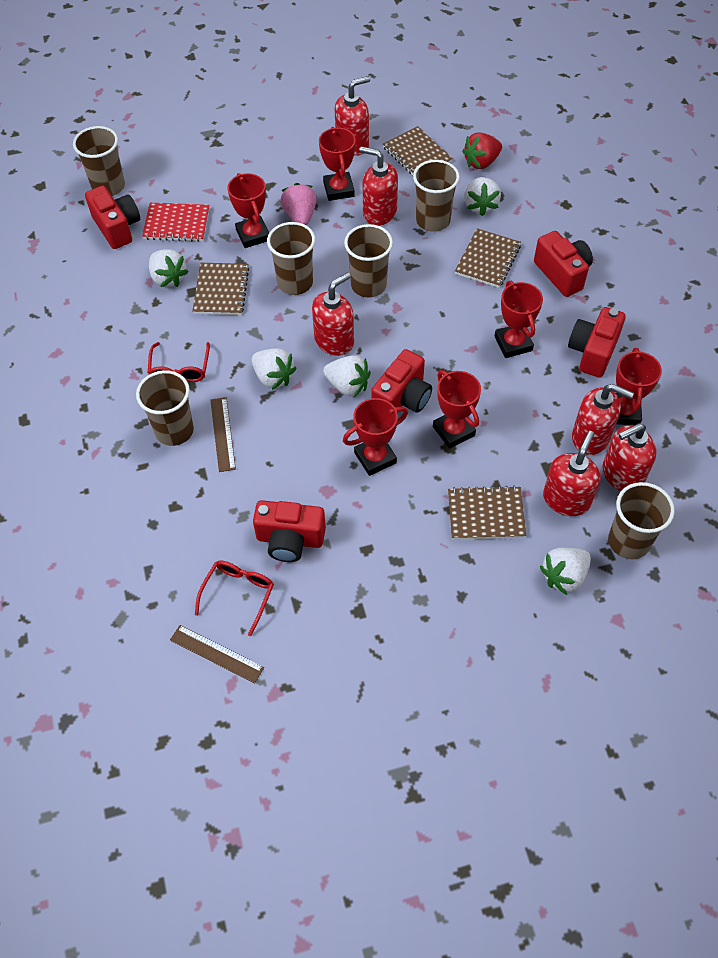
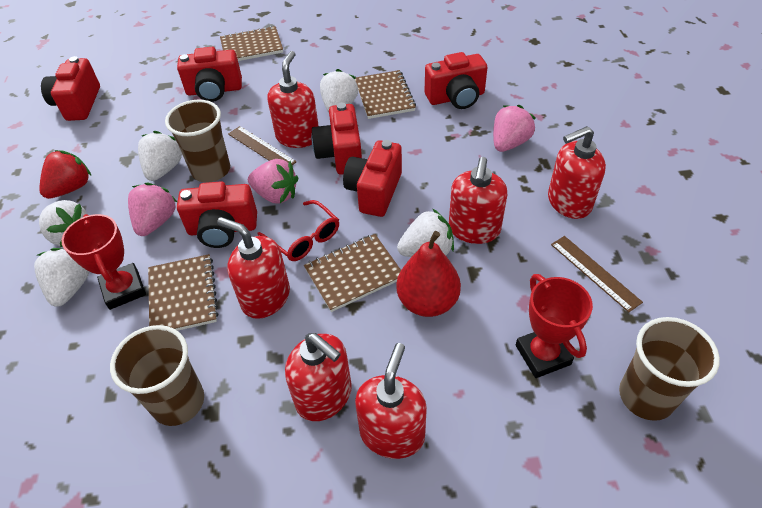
brown cup: [73,126,125,196] [136,370,194,446] [267,222,315,295] [344,224,393,297] [413,160,460,232] [608,482,675,559] = 6 -> [110,325,204,426] [165,100,230,182] [619,317,720,421] = 3
pink strawberry: [280,183,317,225] = 1 -> [128,182,177,236] [248,159,298,204] [493,105,536,152] = 3
red camera: [85,186,140,249] [253,500,326,562] [371,349,432,413] [534,231,593,297] [568,307,626,378] = 5 -> [41,56,100,121] [177,47,242,102] [177,181,257,248] [311,103,362,175] [343,140,402,217] [425,52,488,109] = 6
red glasses: [148,342,210,382] [195,561,274,636] = 2 -> [257,200,339,261] = 1
red notebook: [142,203,210,242] = 1 -> none = 0
red pear: none = 0 -> [396,231,461,317] = 1
red trophy: [227,173,269,248] [319,127,356,201] [343,398,408,476] [433,370,481,449] [495,281,543,358] [616,348,662,425] = 6 -> [62,214,146,310] [516,274,593,378] = 2

